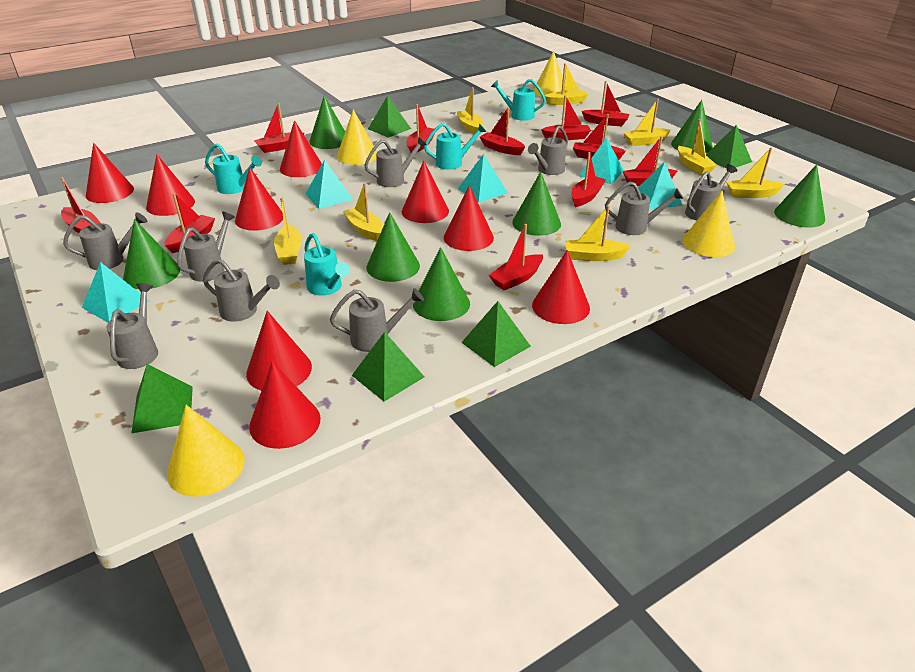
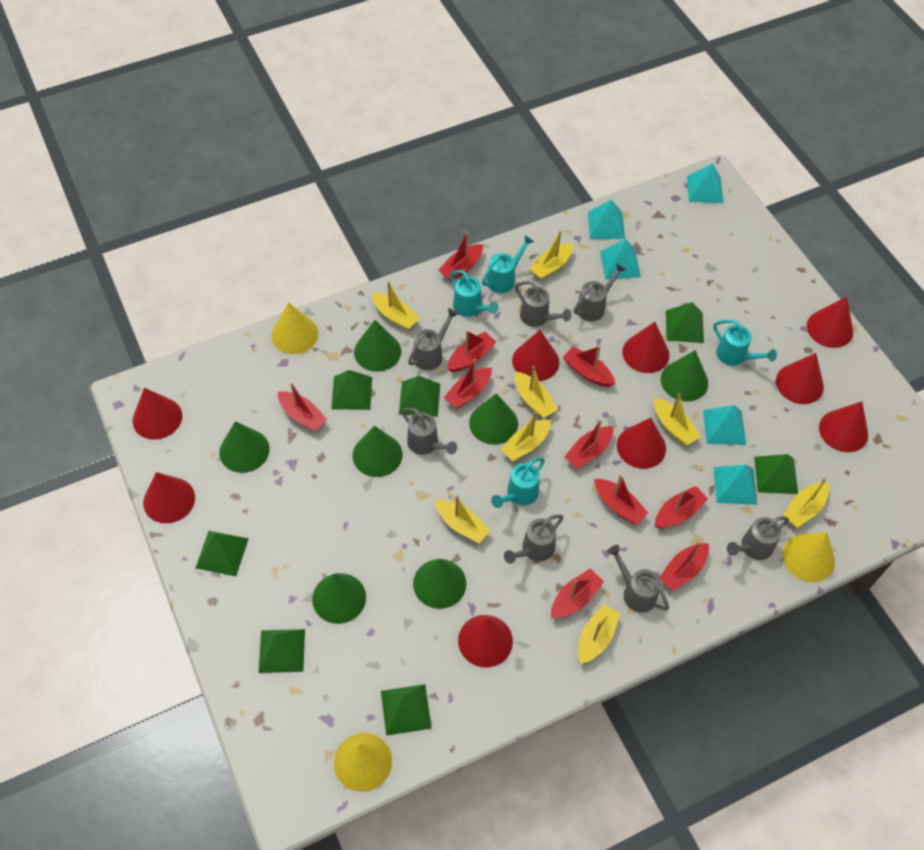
green pyramid: [131,364,193,434] [352,332,424,402] [368,95,411,138] [461,301,531,367] [706,125,752,169] = 5 -> [196,531,249,576] [259,629,305,673] [331,370,372,410] [381,684,432,736] [399,376,440,417] [666,302,704,343] [754,454,798,494] = 7
grey watering can: [63,212,147,270] [107,283,158,369] [177,212,235,282] [203,259,280,322] [330,288,424,352] [364,137,427,187] [528,125,568,175] [605,182,683,235] [685,164,737,221] = 9 -> [401,407,457,455] [408,308,458,370] [504,514,564,564] [515,281,572,327] [574,263,626,321] [607,545,669,613] [727,516,789,560] = 7
red boat: [61,177,101,233] [165,193,215,253] [254,103,304,153] [407,104,434,152] [480,107,525,155] [489,224,543,290] [541,95,591,140] [571,152,606,207] [573,114,626,160] [582,81,629,126] [622,136,677,186] = 11 -> [278,383,327,432] [438,232,483,281] [444,359,492,409] [447,330,496,372] [551,569,604,618] [563,346,615,387] [565,420,613,468] [594,475,648,525] [655,486,708,528] [659,541,709,591] = 10
yellow cone: [167,405,244,496] [337,109,377,165] [534,51,565,97] [682,191,735,257] = 4 -> [271,302,318,354] [334,733,392,792] [782,532,835,582] = 3

